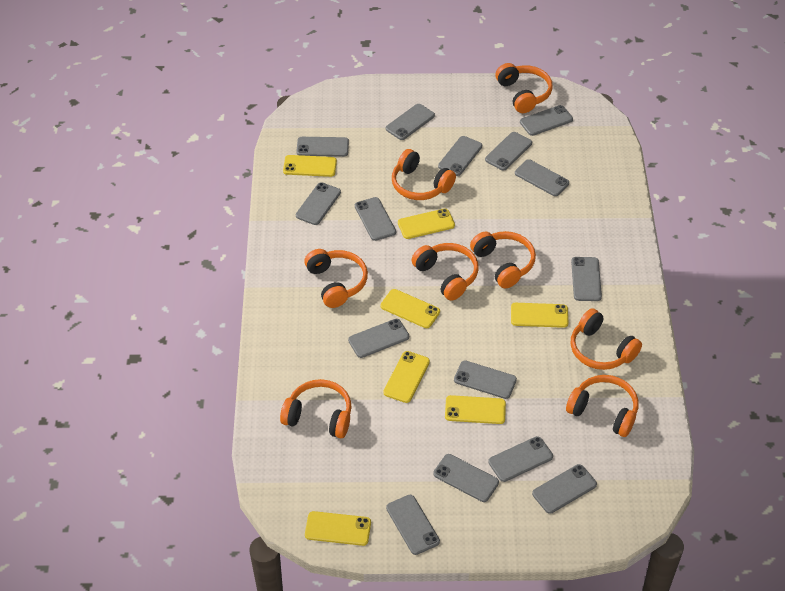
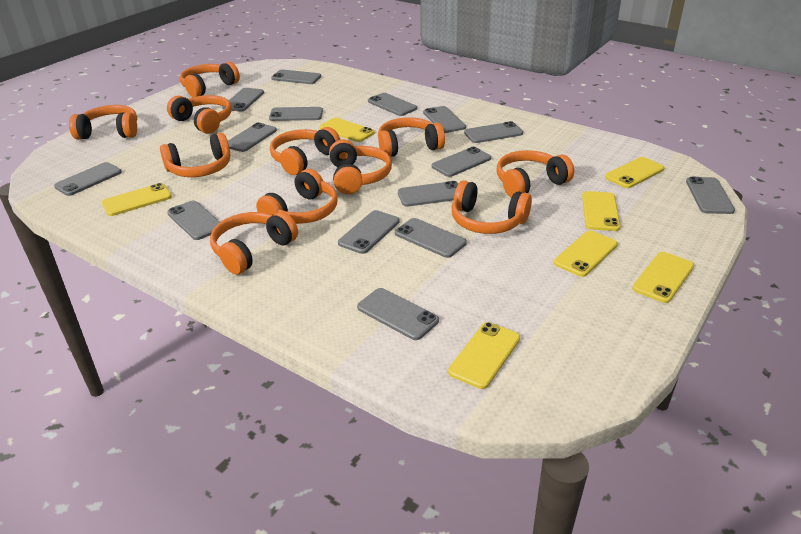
orange headphones: [280,379,352,439] [304,249,368,308] [392,149,456,200] [412,243,479,301] [470,231,536,289] [495,63,553,113] [566,375,638,437] [571,308,642,370] = 8 -> [69,105,137,140] [160,133,230,177] [167,95,232,134] [180,62,240,97] [210,212,298,274] [256,169,338,224] [270,127,340,175] [329,140,392,194] [378,117,445,157] [452,180,532,234] [497,150,574,198] = 11

